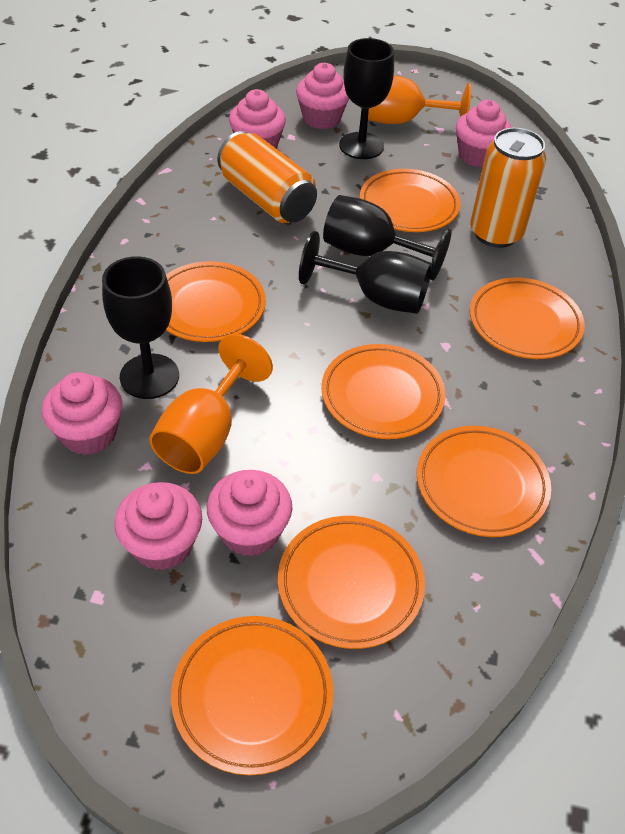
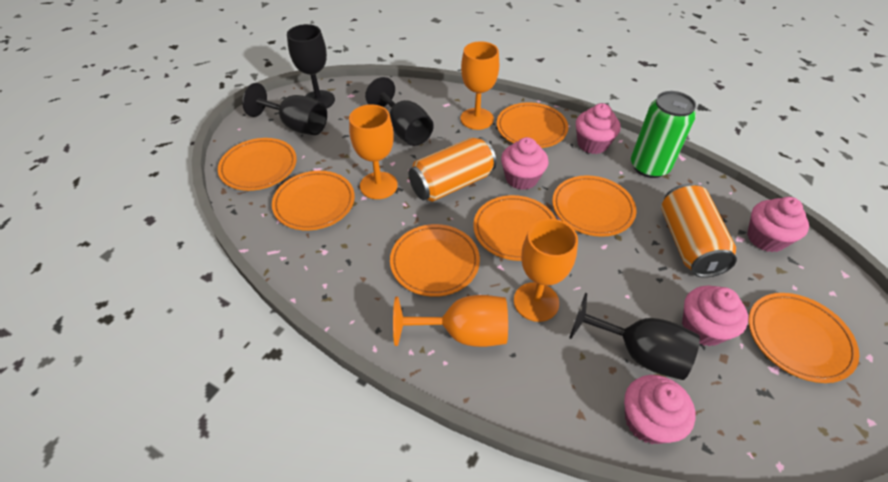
green can: none = 0 -> [631,91,696,178] = 1
orange goblet: [149,334,273,474] [368,75,471,124] = 2 -> [349,104,398,199] [393,295,508,347] [461,41,499,130] [514,219,578,322] = 4
pink cupcake: [42,372,122,455] [114,482,202,570] [207,470,292,557] [229,89,286,149] [296,63,349,129] [456,100,512,167] = 6 -> [501,137,549,190] [576,103,621,154] [624,375,696,444] [682,285,748,346] [747,197,809,252] = 5

